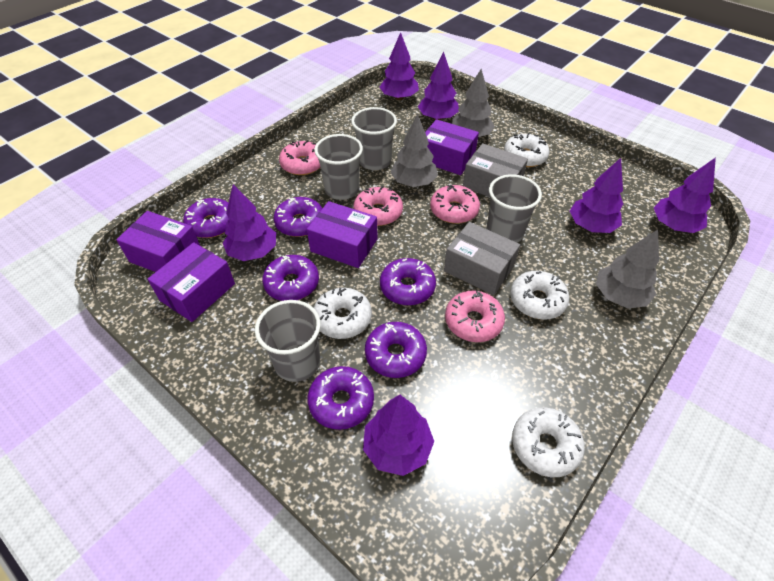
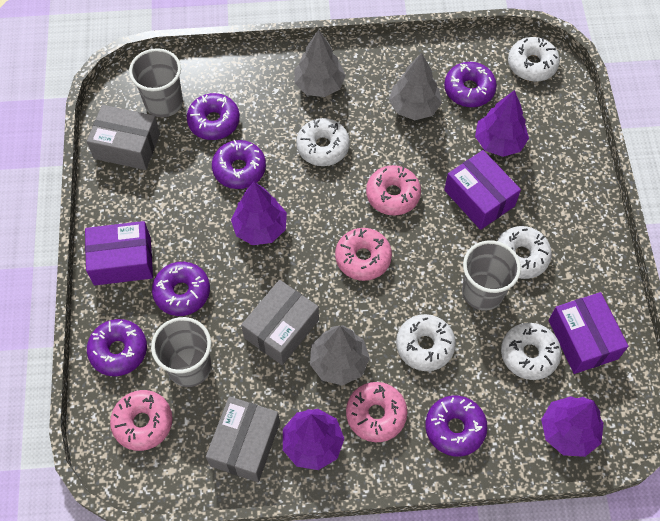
grey box: [444,222,520,295] [463,143,528,197] = 2 -> [87,105,160,170] [206,396,280,482] [241,280,319,365] = 3
grey cup: [255,300,321,382] [314,134,363,200] [351,107,397,170] [486,174,542,243] = 4 -> [129,48,183,118] [151,317,212,387] [462,241,521,311] = 3
purple box: [116,211,200,272] [148,242,235,322] [307,201,378,268] [425,119,479,175] = 4 -> [85,221,153,285] [444,150,521,230] [549,292,628,374] = 3
purple tree: [223,184,276,261] [363,395,434,476] [380,32,419,100] [418,52,459,120] [570,158,623,233] [654,157,716,233] = 6 -> [231,182,287,245] [283,409,344,470] [475,90,529,157] [541,396,604,457] = 4
white donut: [314,287,372,339] [504,132,550,167] [510,271,569,320] [512,407,585,477] = 4 -> [296,118,350,166] [396,314,456,371] [497,226,552,279] [501,323,561,380] [508,37,560,82] = 5

